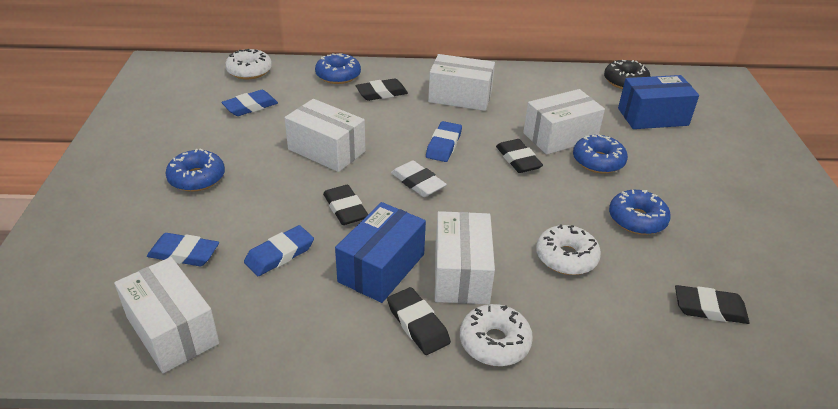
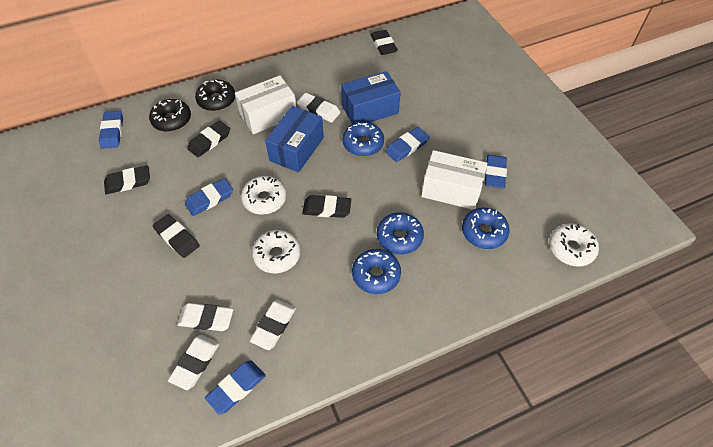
black donut: [604,60,651,89] = 1 -> [149,99,191,132] [195,80,235,111] = 2
blue eraser: [147,233,219,266] [221,90,278,116] [244,225,314,276] [426,121,462,162] = 4 -> [99,111,123,149] [185,178,233,216] [205,360,266,414] [385,127,429,162] [485,155,507,189] = 5
white box: [114,257,219,374] [285,99,365,172] [428,54,495,111] [435,211,495,304] [523,89,605,155] = 5 -> [235,75,296,134] [421,150,487,210] = 2
white eraser: [391,160,447,197] = 1 -> [168,335,220,390] [177,303,233,331] [250,300,296,350] [297,93,340,123] = 4

